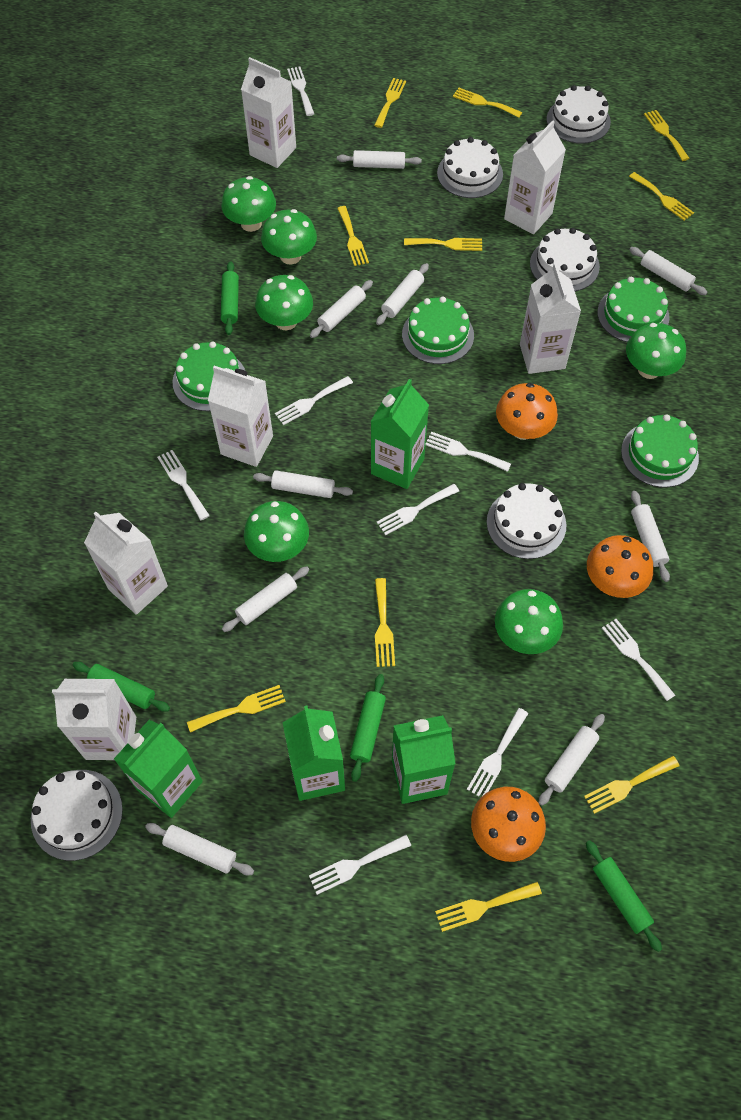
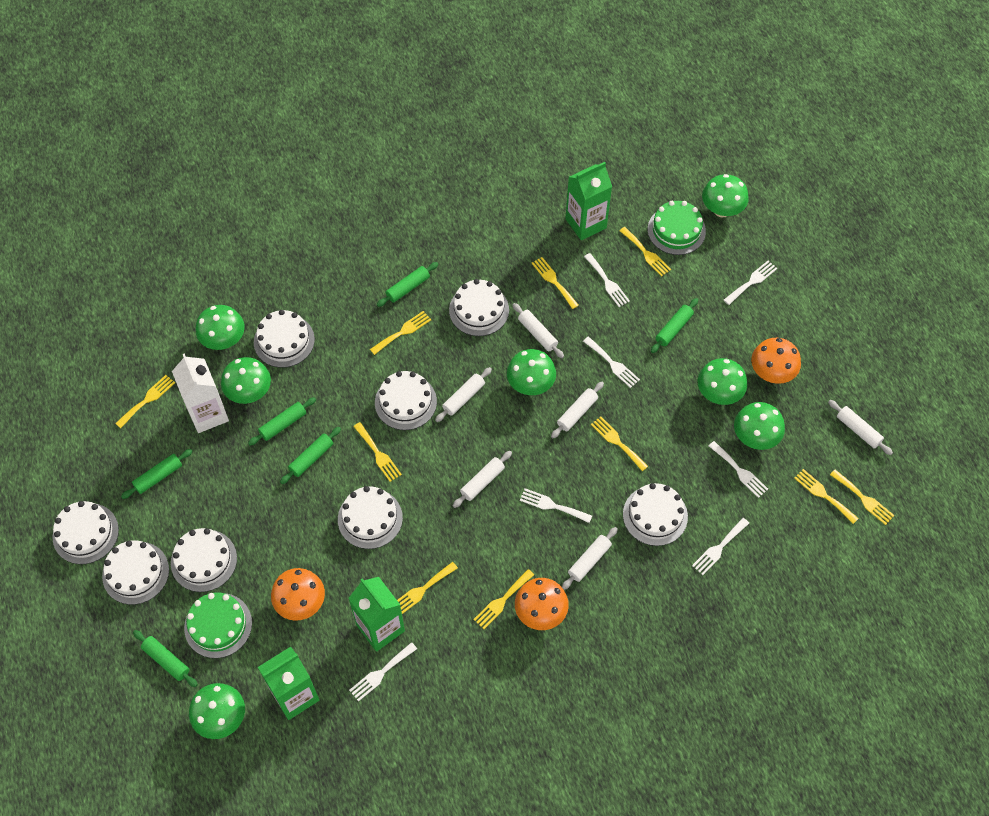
green cake: [173,341,245,411] [402,296,474,364] [597,277,669,342] [621,414,699,487] = 4 -> [184,593,252,658] [648,201,706,255] = 2
green carton: [114,720,203,818] [282,706,345,801] [371,379,429,489] [392,715,456,804] = 4 -> [258,647,319,720] [348,577,405,652] [565,162,612,240] = 3
green mushroom: [221,176,276,232] [244,501,309,562] [255,275,313,330] [261,209,317,264] [495,589,563,654] [626,323,686,379] = 6 -> [189,683,245,739] [196,305,245,350] [221,357,271,404] [507,349,556,395] [698,358,747,405] [702,174,749,217] [734,402,785,450] = 7
green rolling pin: [73,662,170,712] [221,261,239,335] [350,674,386,782] [586,840,662,952] = 4 -> [121,449,193,499] [133,630,198,687] [248,397,316,446] [280,427,341,484] [377,262,438,307] [651,298,698,353] = 6
white cake: [31,770,123,861] [437,137,503,198] [487,483,566,559] [530,228,600,291] [547,85,611,144] = 5 -> [52,501,119,564] [102,540,169,605] [171,528,237,592] [254,310,315,368] [338,486,403,549] [375,371,437,430] [449,279,509,336] [623,483,688,546] = 8
white carton: [52,679,136,760] [84,512,168,615] [208,366,273,467] [241,57,296,168] [504,120,566,234] [520,263,581,374] = 6 -> [172,353,229,433] = 1
white fork: [157,450,210,521] [275,376,353,425] [287,67,314,116] [309,835,411,895] [376,484,459,535] [426,432,511,472] [467,708,529,796] [602,619,675,701] = 8 -> [349,642,417,702] [520,488,592,523] [583,337,640,388] [584,253,630,307] [692,518,749,575] [709,441,768,498] [724,261,777,305] = 7
white rolling pin: [145,823,254,875] [222,567,309,632] [253,471,353,498] [310,280,373,338] [337,150,422,169] [376,263,429,325] [538,714,605,806] [629,247,707,295] [631,491,670,582] = 9 -> [435,367,492,422] [453,451,512,508] [513,303,564,358] [551,382,604,438] [562,527,618,590] [828,400,893,455] = 6

